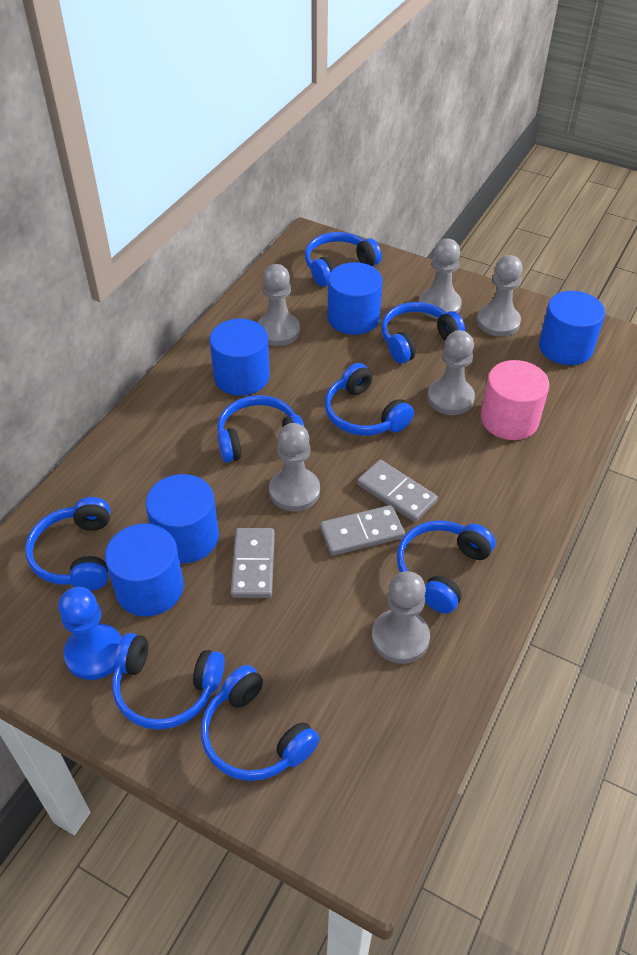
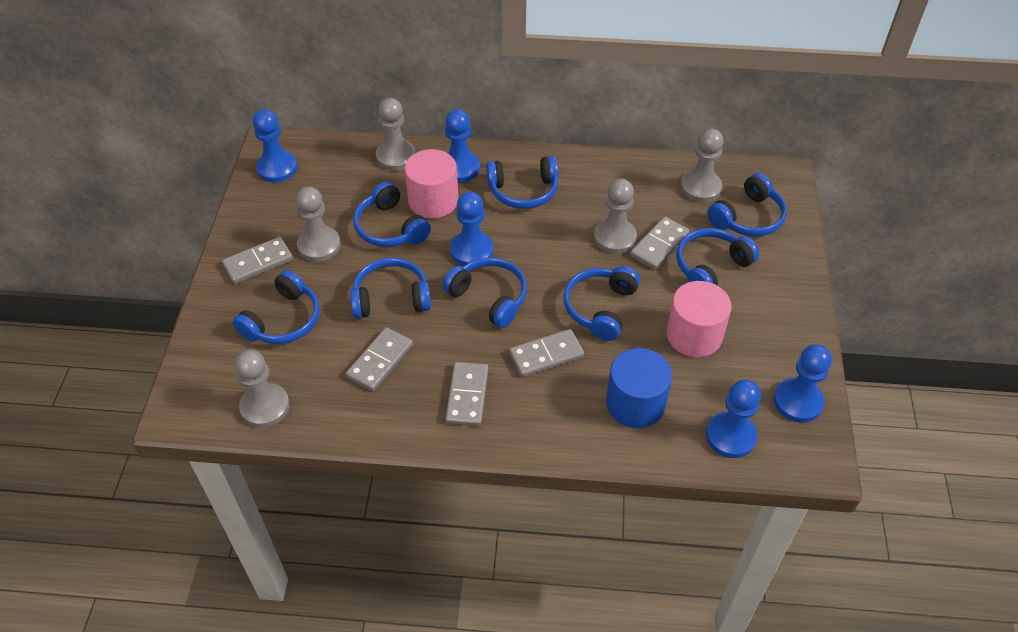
blue cylinder: [105,523,184,617] [146,474,219,563] [209,319,270,396] [327,262,383,335] [539,291,605,365] = 5 -> [606,348,672,428] = 1
blue pawn: [58,587,122,680] = 1 -> [253,109,297,182] [445,109,480,183] [450,192,493,266] [706,380,761,458] [774,344,832,423] = 5
grey domino: [231,528,275,598] [320,505,405,556] [357,460,438,522] = 3 -> [222,237,293,284] [346,327,413,391] [445,362,489,426] [509,329,584,377] [630,217,689,270] = 5
grey pawn: [257,264,300,346] [269,423,320,511] [372,571,430,664] [419,239,462,319] [427,330,475,415] [477,255,523,337] = 6 -> [234,350,290,428] [295,186,341,262] [376,98,416,171] [594,179,637,254] [680,128,724,202] = 5
pink cylinder: [481,360,549,440] = 1 -> [404,149,458,218] [666,281,732,357] = 2

